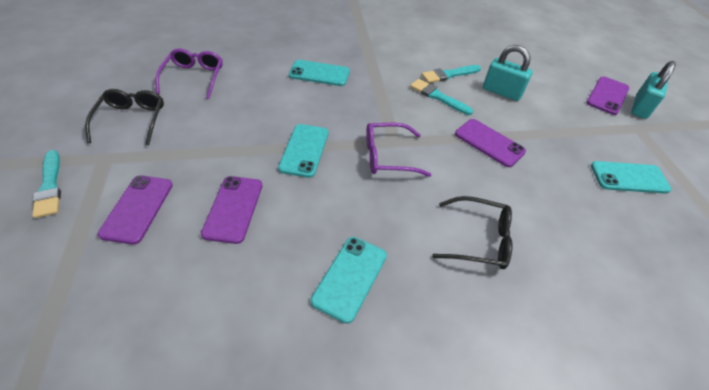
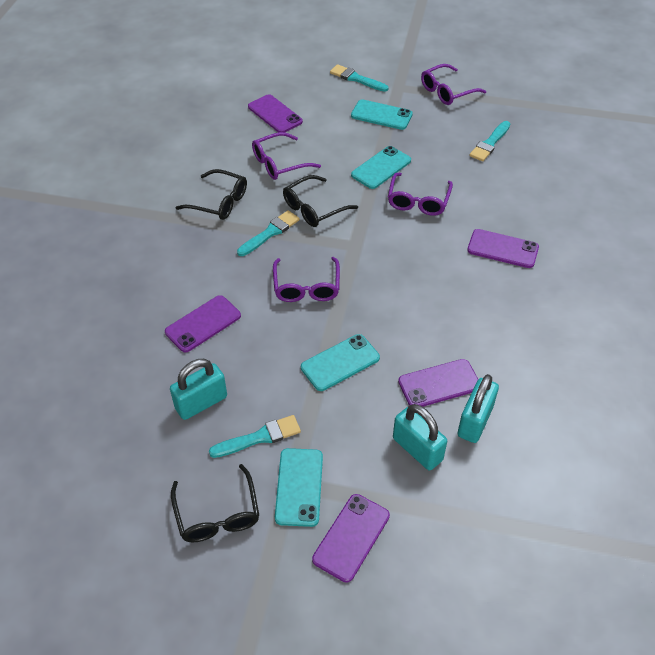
black glasses: [85,89,164,146] [432,196,513,269] = 2 -> [171,464,259,543] [175,169,247,220] [283,175,358,227] = 3
purple glasses: [155,48,223,99] [366,123,431,177] = 2 -> [252,132,321,180] [273,257,340,302] [388,173,453,216] [421,64,486,105] = 4
purple phone: [97,175,173,245] [201,176,263,244] [455,119,526,167] [587,76,629,115] = 4 -> [165,295,241,352] [248,94,303,133] [312,494,390,583] [398,359,478,407] [467,229,539,268] = 5
turquoise brush: [32,150,61,218] [410,79,473,115] [421,65,481,83] = 3 -> [209,415,301,458] [237,210,300,256] [330,64,389,92] [469,121,510,162] = 4
turquoise padlock: [483,45,533,101] [631,61,676,119] = 2 -> [170,359,227,420] [393,404,447,470] [458,374,499,443] = 3

